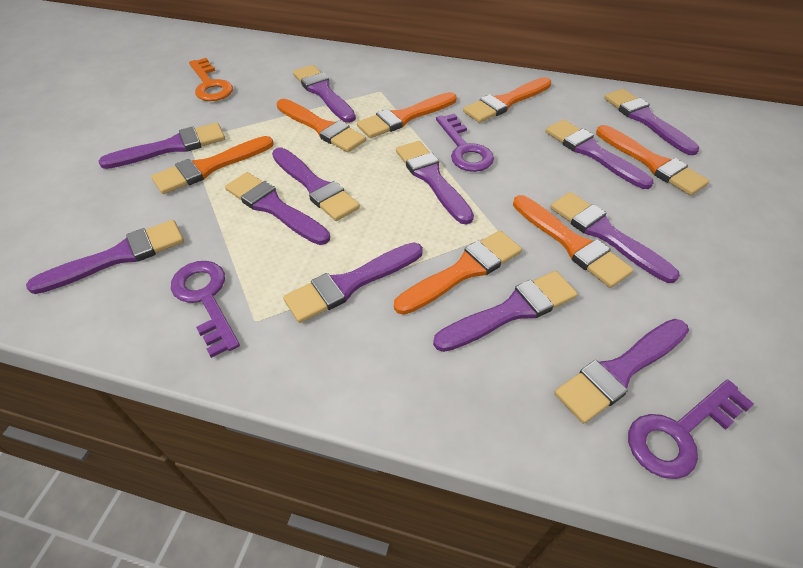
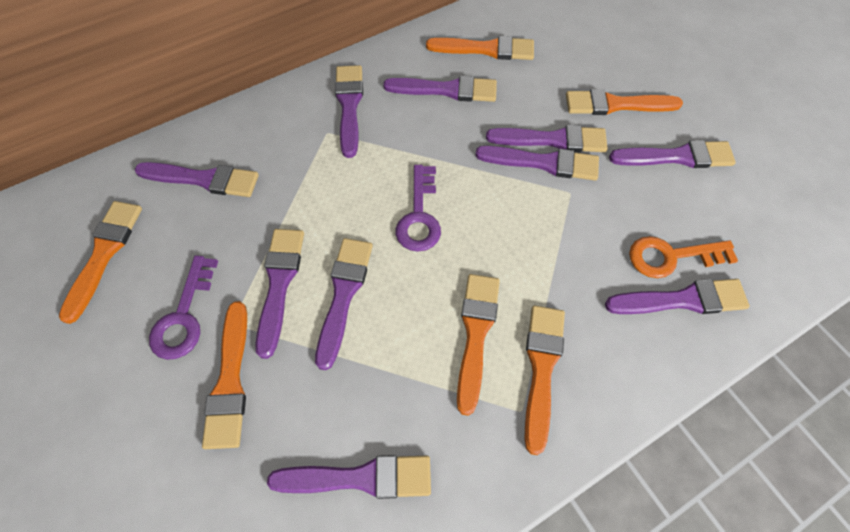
orange brush: [151,136,274,194] [277,99,366,152] [357,92,456,138] [394,230,522,315] [463,77,551,123] [513,195,633,288] [596,125,709,195] = 7 -> [59,201,142,324] [202,301,247,449] [426,36,534,60] [457,274,500,416] [524,305,565,455] [566,89,683,115] = 6
purple brush: [26,220,184,294] [99,122,225,169] [225,172,330,245] [272,148,360,221] [283,242,423,323] [293,65,356,123] [396,141,474,225] [433,271,578,352] [546,119,653,189] [550,192,680,283] [554,319,689,424] [604,89,699,155] = 12 -> [134,162,259,197] [255,229,304,359] [267,455,431,499] [315,238,373,370] [335,65,363,158] [383,76,497,102] [475,146,599,180] [486,125,608,152] [605,279,750,314] [609,140,736,168] = 10
purple key: [171,261,240,358] [436,114,494,172] [628,380,754,479] = 3 -> [149,255,218,360] [395,165,441,252] = 2

